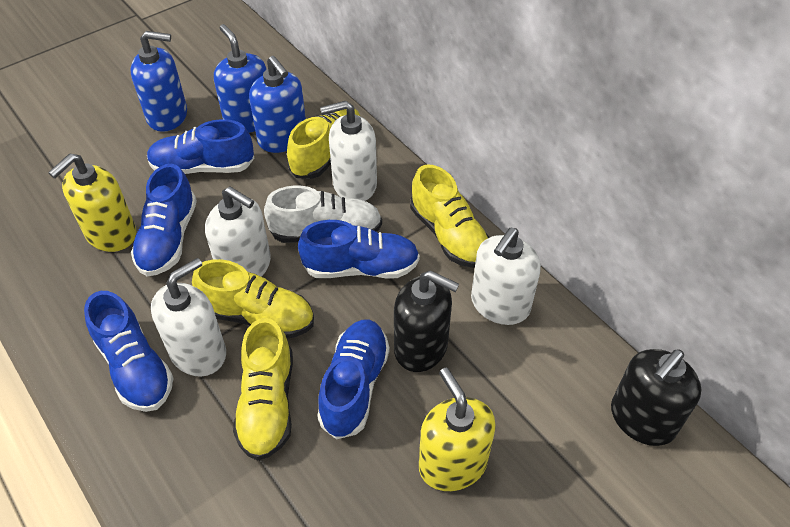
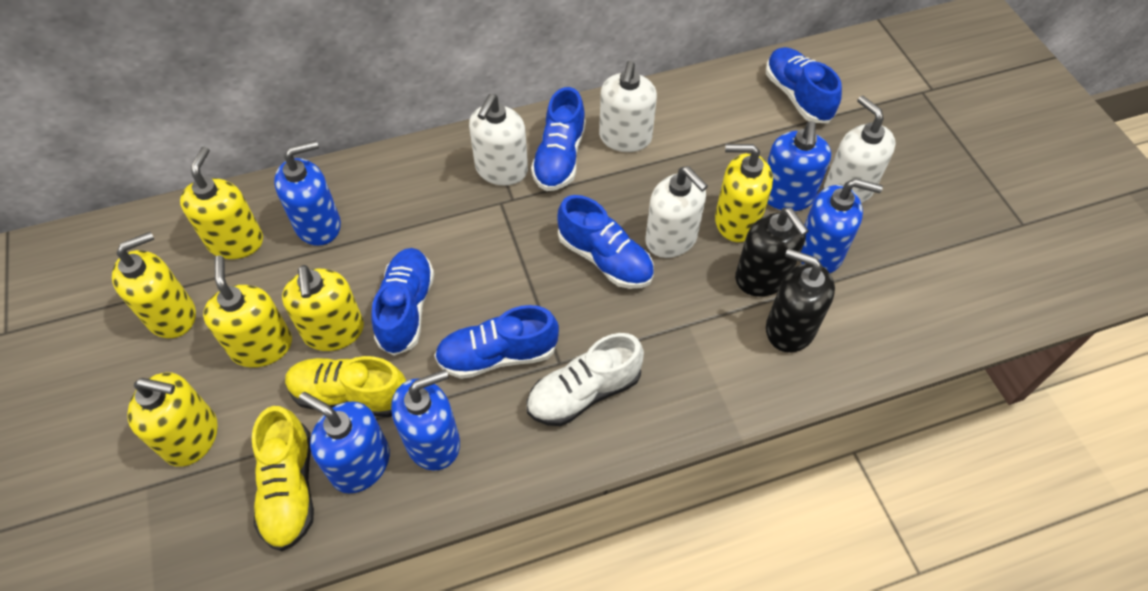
blue soap dispenser: [131,31,187,132] [214,24,267,133] [249,56,306,153] = 3 -> [274,140,341,246] [299,392,390,494] [391,369,460,471] [767,121,831,211] [801,178,883,273] = 5
yellow shoe: [192,259,314,339] [233,318,293,461] [287,108,360,179] [410,165,490,268] = 4 -> [252,406,314,551] [285,356,406,417] = 2
yellow soap dispenser: [48,153,136,252] [419,368,496,491] = 2 -> [112,232,196,338] [127,372,218,467] [180,147,263,259] [203,256,292,368] [282,265,364,351] [715,144,773,242] = 6

